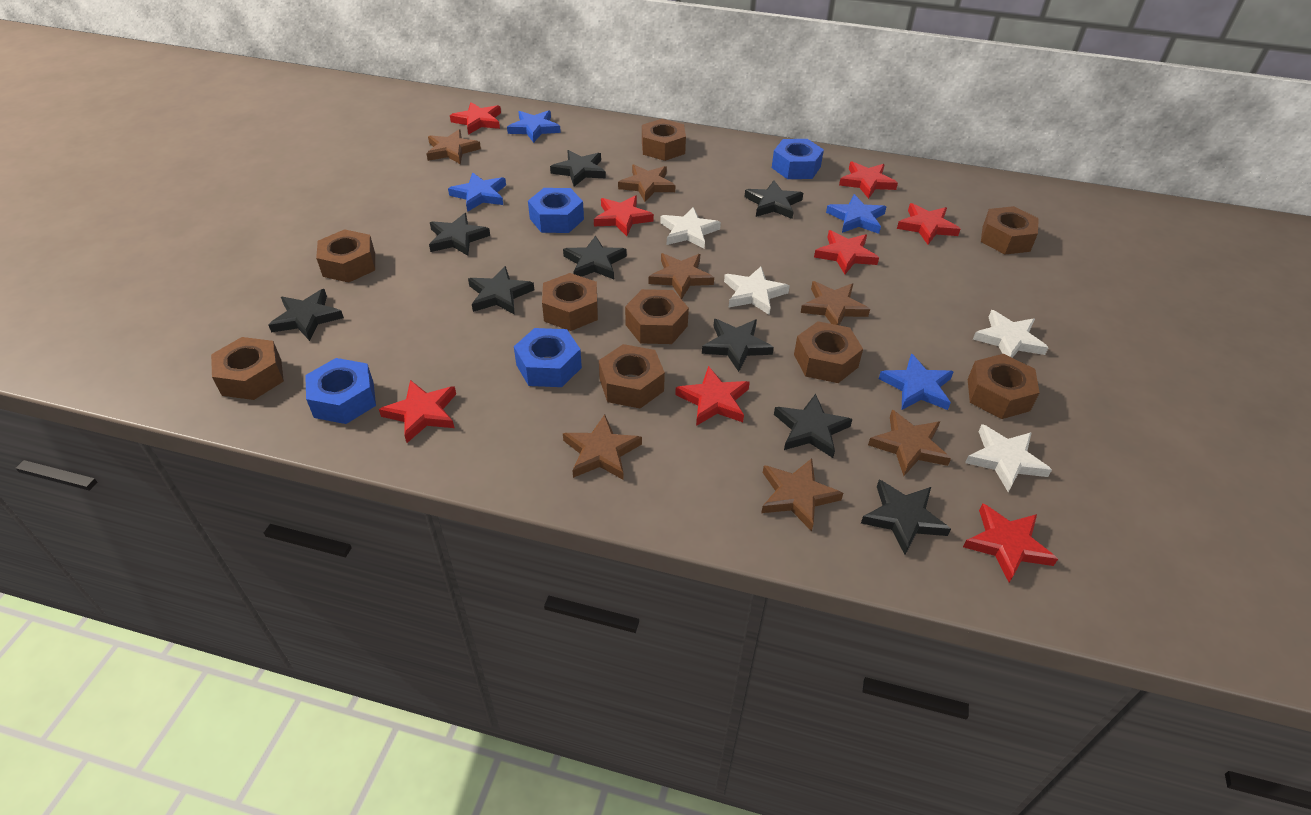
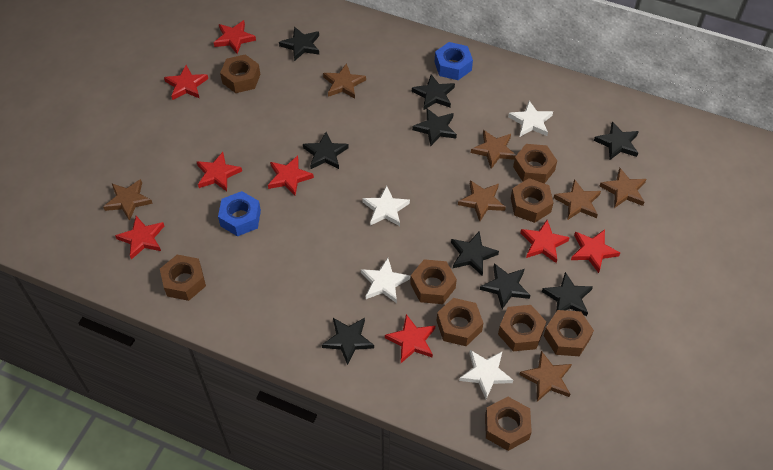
blue nut: [305,358,376,424] [514,328,582,387] [528,188,584,233] [772,139,824,179] = 4 -> [218,191,261,236] [435,42,473,80] = 2
blue star: [448,173,506,212] [507,110,561,143] [826,194,886,234] [879,353,954,410] = 4 -> none = 0

